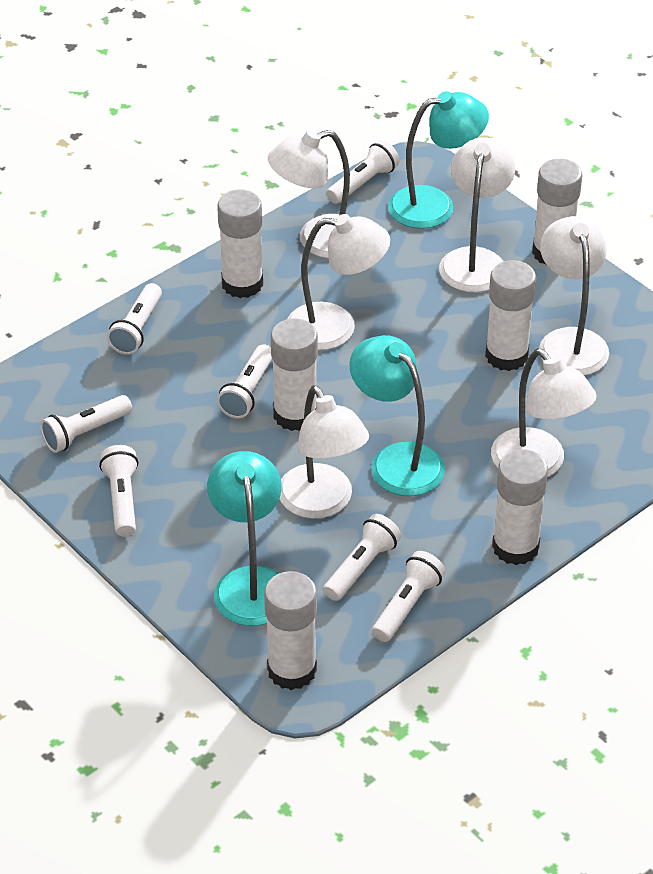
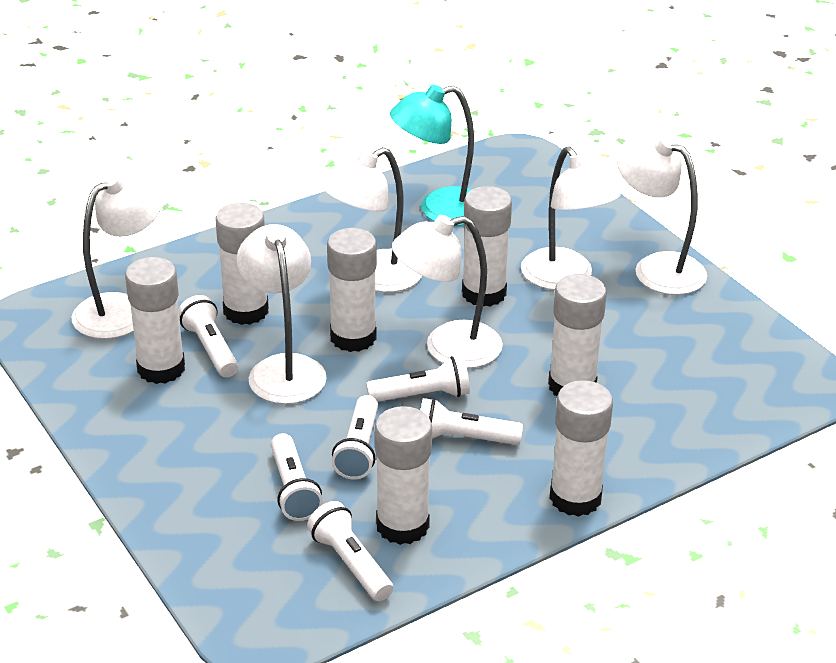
turquoise lamp: [207,451,281,626] [349,335,445,496] [388,91,489,229] = 3 -> [390,85,474,226] = 1
white flashlight: [40,395,132,453] [99,445,138,537] [107,283,162,355] [217,344,272,418] [323,514,401,601] [327,140,400,204] [372,551,446,642] = 7 -> [178,295,238,377] [271,433,323,521] [307,501,393,601] [332,395,378,480] [366,356,470,402] [421,398,523,445] = 6
white glue stick: [217,189,263,298] [264,571,317,690] [271,319,318,431] [485,260,536,371] [492,449,548,565] [532,159,582,266] = 6 -> [125,257,185,384] [215,203,269,325] [327,228,377,352] [375,406,432,545] [462,186,512,307] [548,274,607,396] [550,380,613,517] = 7

